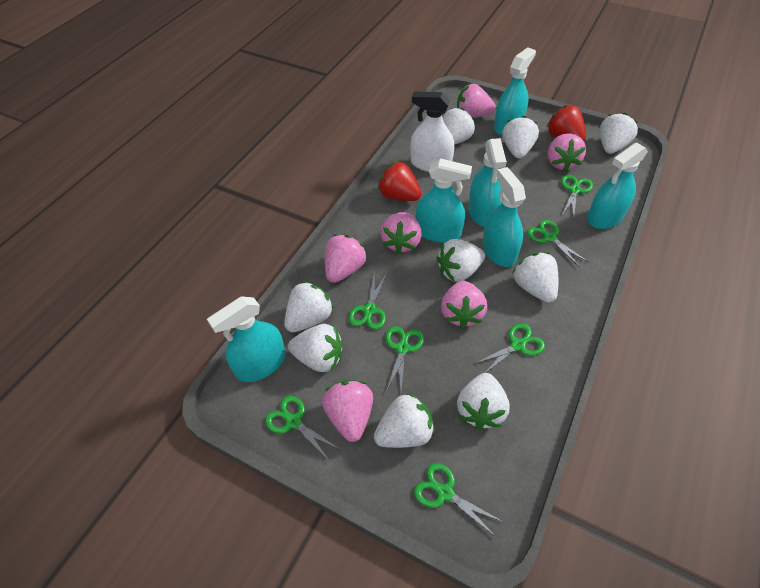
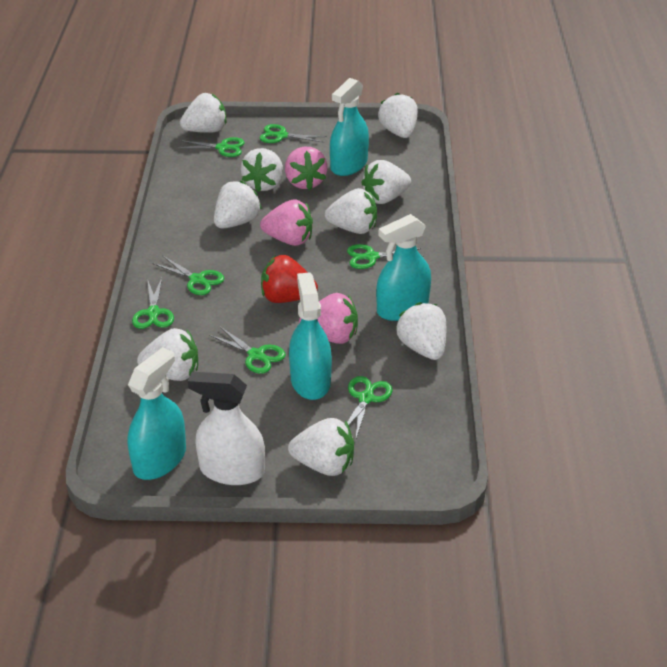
pink strawberry: [322,380,373,442] [325,234,366,283] [380,212,422,254] [441,281,487,329] [457,84,496,118] [548,133,586,172] = 6 -> [260,199,313,246] [285,147,328,190] [299,293,358,344] = 3
red strawberry: [378,161,421,201] [546,105,586,141] = 2 -> [261,255,318,303] = 1
turquoise spray bottle: [207,296,286,382] [416,158,472,243] [468,138,507,227] [483,167,526,267] [494,47,536,135] [587,142,648,229] = 6 -> [127,347,186,480] [289,272,332,400] [330,78,369,176] [376,214,431,321] = 4

